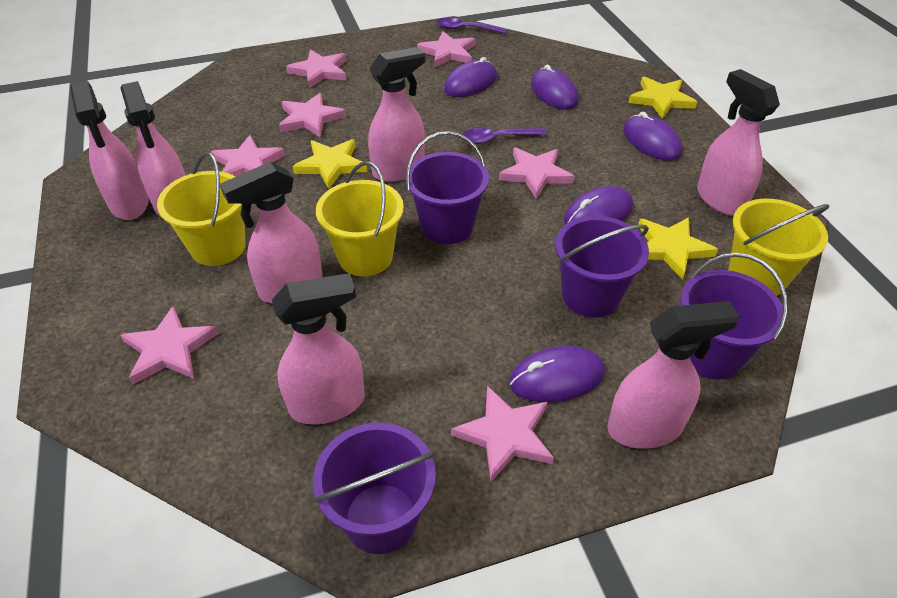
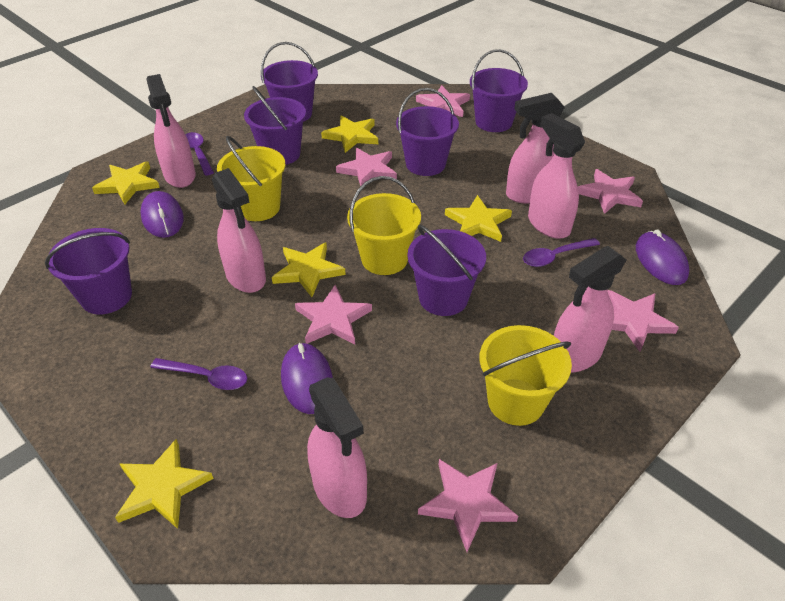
pink spray bottle: [70,81,149,220] [120,81,186,217] [220,162,323,303] [272,273,365,425] [368,47,426,182] [607,301,740,449] [697,69,780,216] = 7 -> [146,74,196,188] [212,168,266,293] [307,377,367,518] [506,93,565,204] [528,113,585,239] [554,246,626,373] = 6
pink star: [121,306,219,385] [211,135,285,176] [279,93,346,137] [286,49,346,88] [417,31,475,67] [451,386,554,482] [499,147,574,199] = 7 -> [295,285,372,344] [336,148,397,187] [416,85,470,117] [418,459,518,552] [578,169,643,214] [607,290,679,352] = 6
purple bucket: [313,423,436,554] [406,131,489,244] [555,216,649,318] [681,253,788,380] = 4 -> [45,228,132,314] [244,86,306,165] [261,42,318,122] [396,88,459,176] [408,224,486,316] [470,49,528,132] = 6
purple mouse: [444,57,497,97] [509,346,605,402] [531,64,579,110] [564,186,633,224] [623,112,682,161] = 5 -> [140,191,184,238] [281,343,333,414] [636,229,689,285] = 3
purple spoon: [436,17,506,34] [462,128,547,144] = 2 -> [150,358,248,390] [185,132,214,176] [523,238,600,267] = 3
yellow star: [292,139,367,189] [628,76,697,119] [638,217,718,279] = 3 -> [92,161,160,204] [115,439,214,529] [272,242,346,297] [321,115,378,153] [445,195,512,242] = 5

